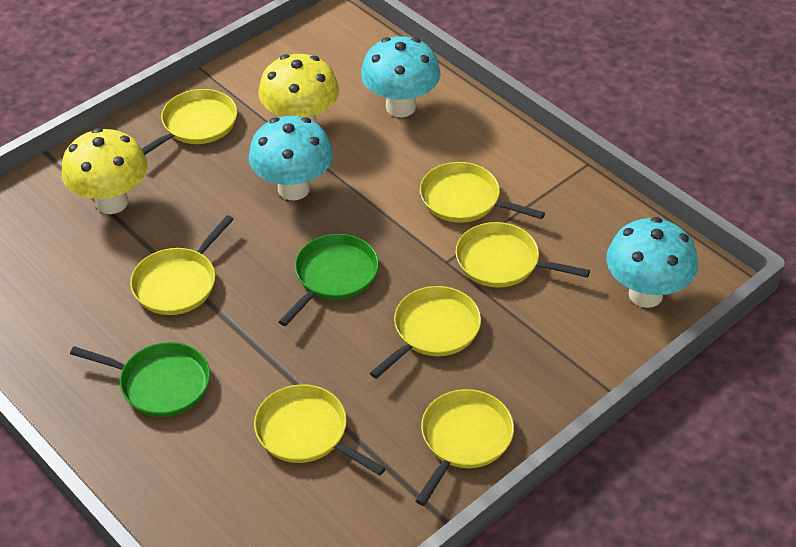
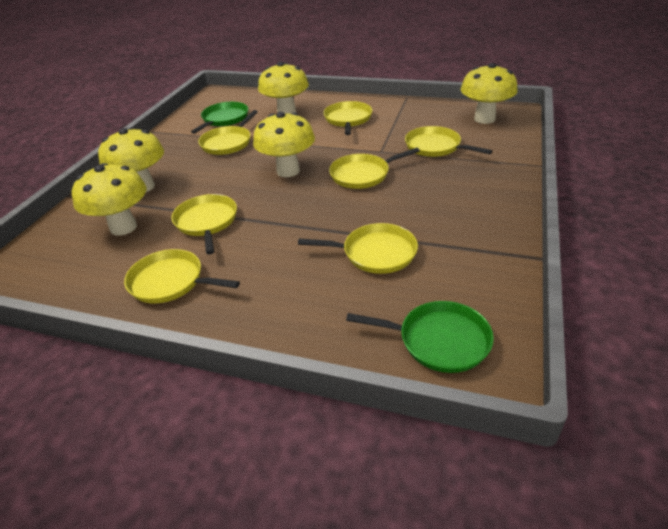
turquoise mushroom: [249,116,333,200] [361,36,440,117] [606,217,698,308] = 3 -> none = 0
yellow mushroom: [62,128,147,214] [258,54,339,124] = 2 -> [72,163,147,236] [98,128,164,192] [253,112,315,177] [258,62,309,114] [461,63,518,124] = 5

